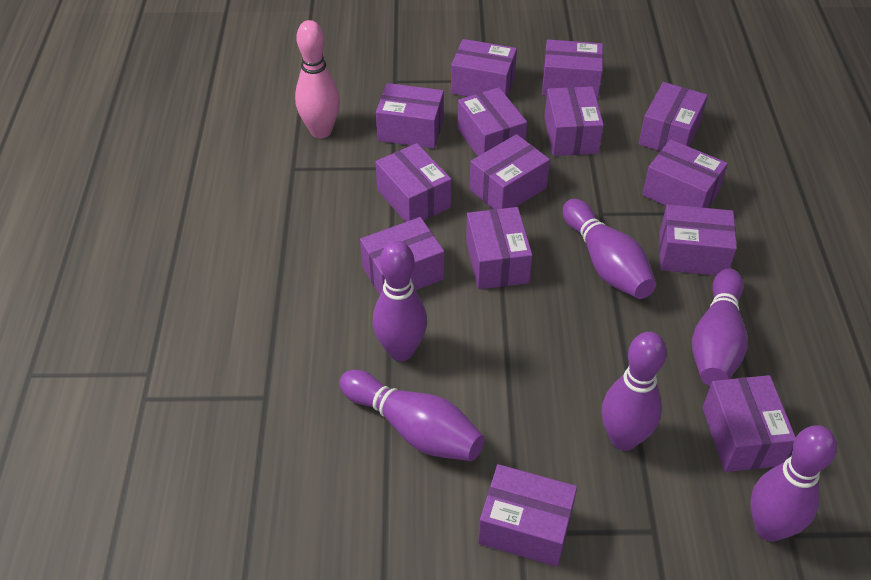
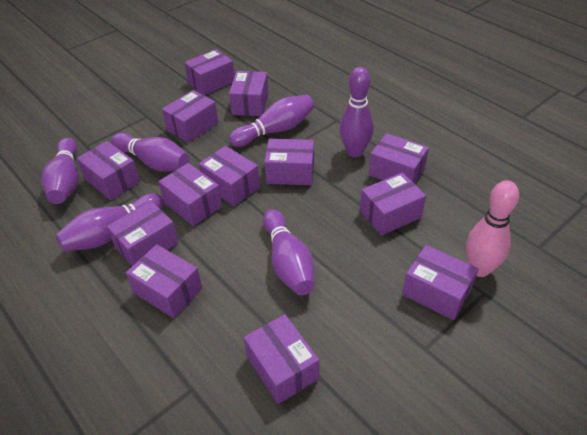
purple box: [360,217,444,295] [375,143,451,222] [376,83,444,148] [451,39,517,97] [457,87,527,156] [466,207,533,289] [469,134,550,209] [478,464,577,567] [542,39,603,99] [544,86,604,156] [639,82,708,151] [642,139,728,208] [659,204,737,276] [702,375,796,472] = 14 -> [76,141,140,200] [107,201,179,266] [126,244,202,318] [158,163,222,226] [162,90,218,143] [184,49,235,96] [199,146,260,206] [229,71,269,116] [244,314,319,404] [264,139,314,185] [360,172,426,236] [369,133,429,184] [402,245,478,320] = 13

